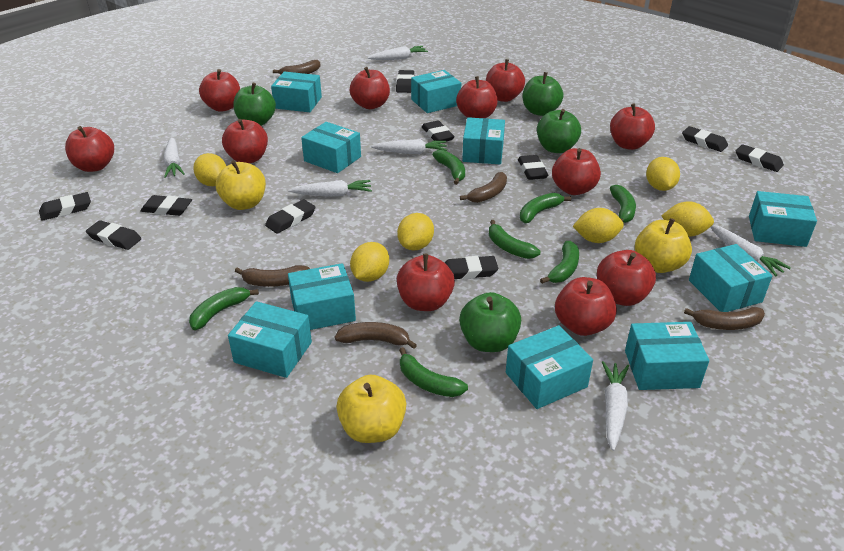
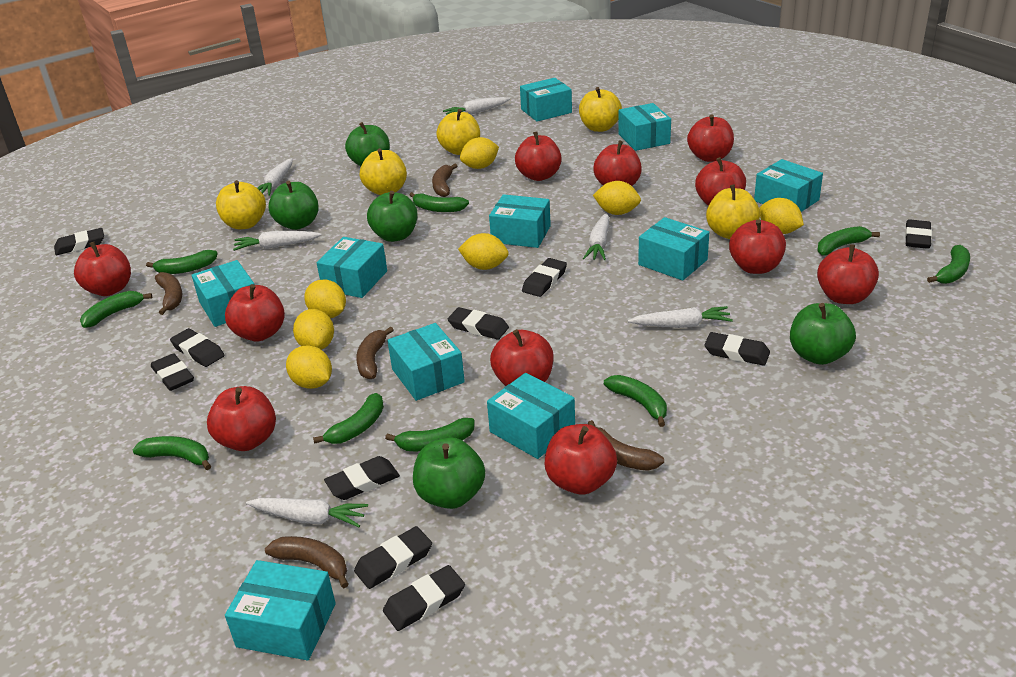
green apple: [233,83,276,126] [459,292,521,352] [523,72,564,116] [537,109,581,153] = 4 -> [269,181,319,230] [345,122,390,166] [367,191,418,242] [413,438,485,509] [790,303,856,365] = 5
green banana: [189,287,259,330] [399,347,468,397] [432,150,465,185] [489,220,540,259] [520,193,571,223] [540,241,579,284] [610,185,636,223] = 7 -> [80,291,152,328] [133,436,211,470] [146,250,218,274] [313,393,384,444] [385,418,475,451] [410,192,469,212] [604,375,667,427] [818,226,880,255] [927,245,970,284] = 9
yellow apple: [216,160,266,210] [336,375,406,443] [635,218,692,273] = 3 -> [216,180,266,229] [360,148,407,195] [436,109,480,155] [579,87,622,132] [706,185,760,239] = 5
yellow lemon: [193,153,226,186] [350,242,389,282] [397,213,434,251] [573,208,624,243] [646,157,680,191] [661,201,714,237] = 6 -> [286,345,332,389] [293,309,334,350] [304,280,346,318] [458,233,509,270] [460,137,499,169] [593,181,641,215] [759,198,804,234] = 7

